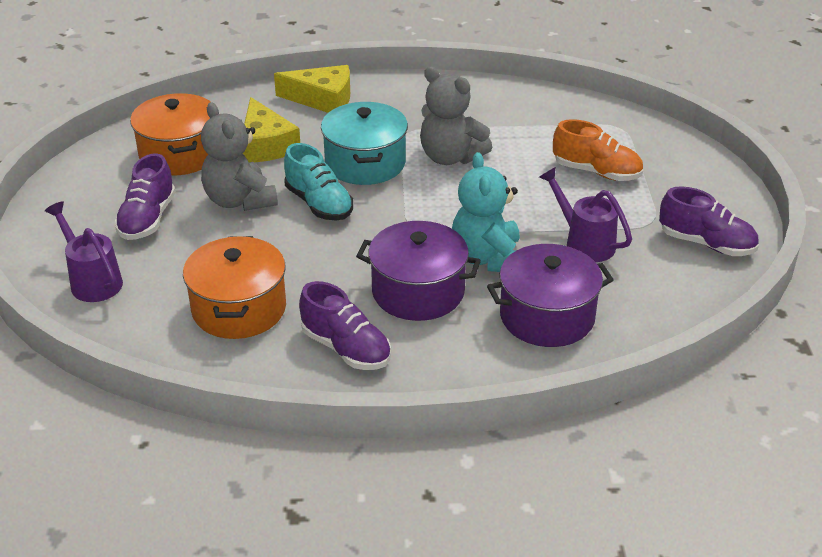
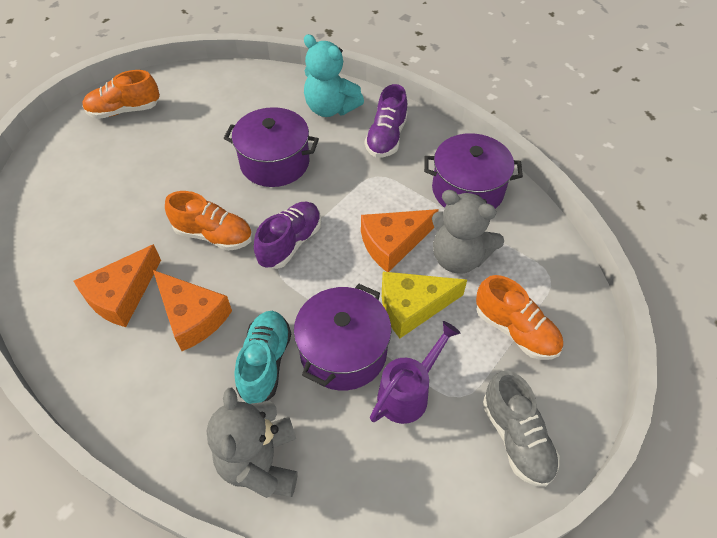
grey shoe: none = 0 -> [483,370,560,487] = 1
orange cheese: none = 0 -> [74,244,161,327] [153,270,232,351] [361,209,439,272] = 3
orange pot: [130,93,210,175] [183,236,286,339] = 2 -> none = 0
orange shoe: [553,119,643,181] = 1 -> [82,70,160,119] [165,191,253,251] [476,275,563,360] = 3
purple pot: [356,221,481,321] [487,244,614,347] = 2 -> [224,107,319,187] [294,284,391,391] [424,133,523,209] = 3
purple shoe: [114,153,176,240] [299,281,391,370] [659,186,759,256] = 3 -> [254,202,321,269] [365,84,408,158] = 2
purple watering can: [45,201,123,302] [539,167,632,262] = 2 -> [370,321,461,424] = 1
turquoise pot: [321,102,408,185] = 1 -> none = 0
yellow cheese: [243,97,300,163] [274,65,350,113] = 2 -> [382,271,467,338] = 1

